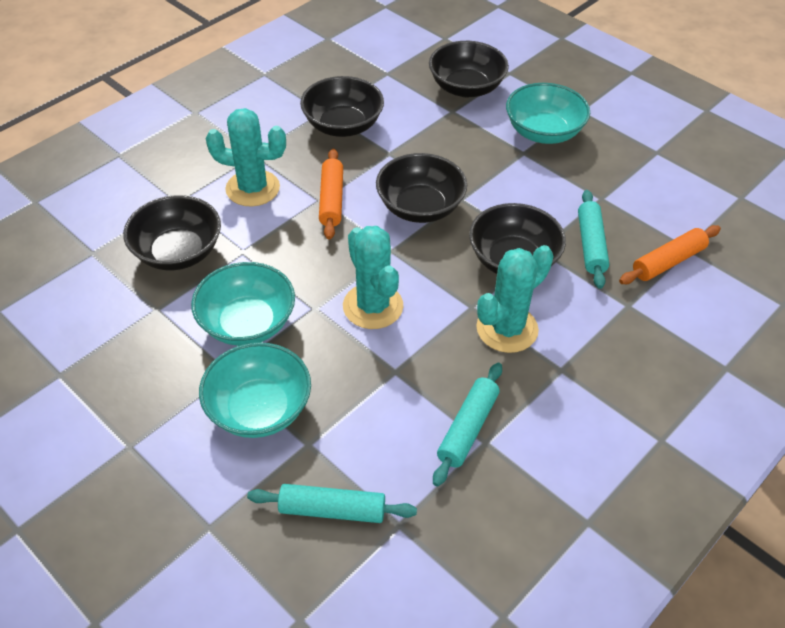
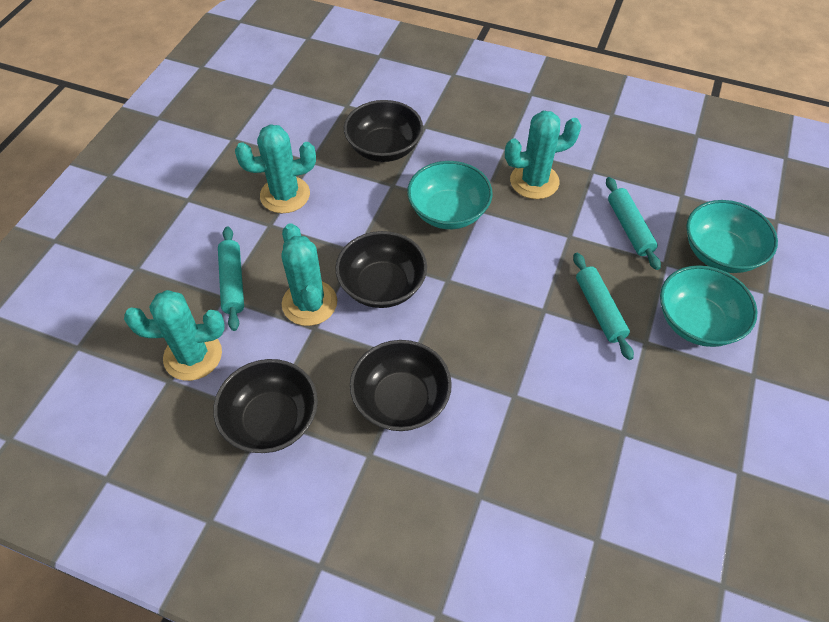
black bowl: [123,195,221,270] [300,76,384,137] [376,153,467,223] [429,41,509,97] [469,203,566,274] = 5 -> [213,359,318,453] [335,231,427,308] [344,100,423,162] [350,340,452,431] = 4
orange rolling pin: [319,149,343,240] [619,225,721,284] = 2 -> none = 0
turquoise cactus: [206,108,286,207] [343,226,403,329] [476,245,554,353] = 3 -> [124,290,225,381] [235,124,316,213] [281,223,337,326] [505,111,581,199] = 4

